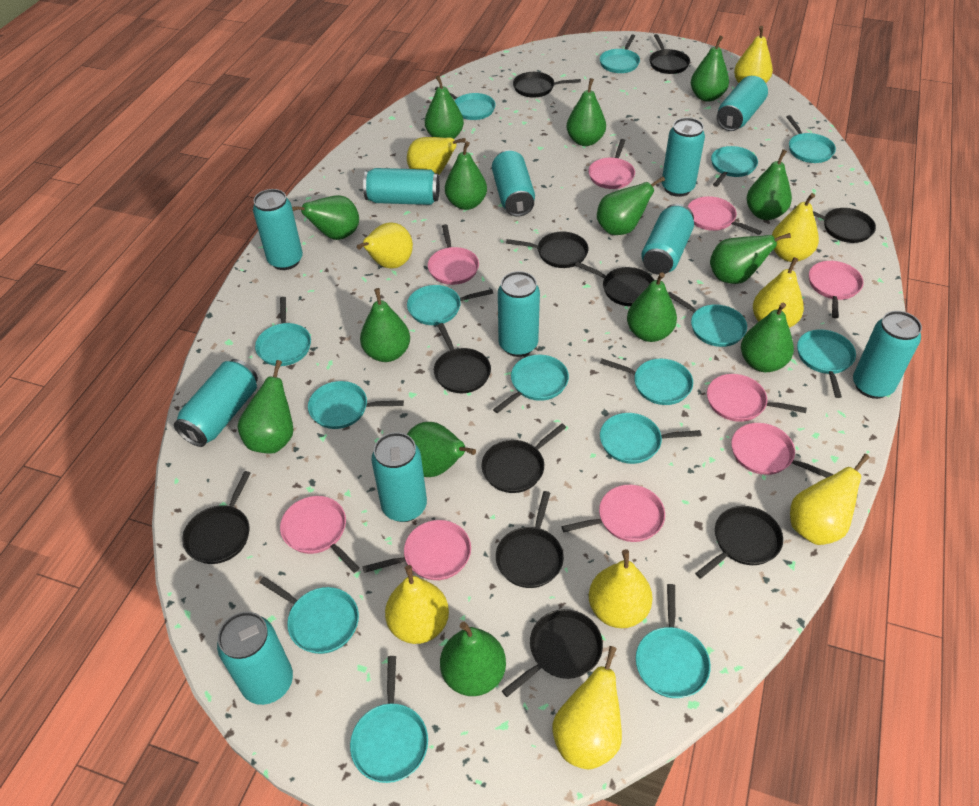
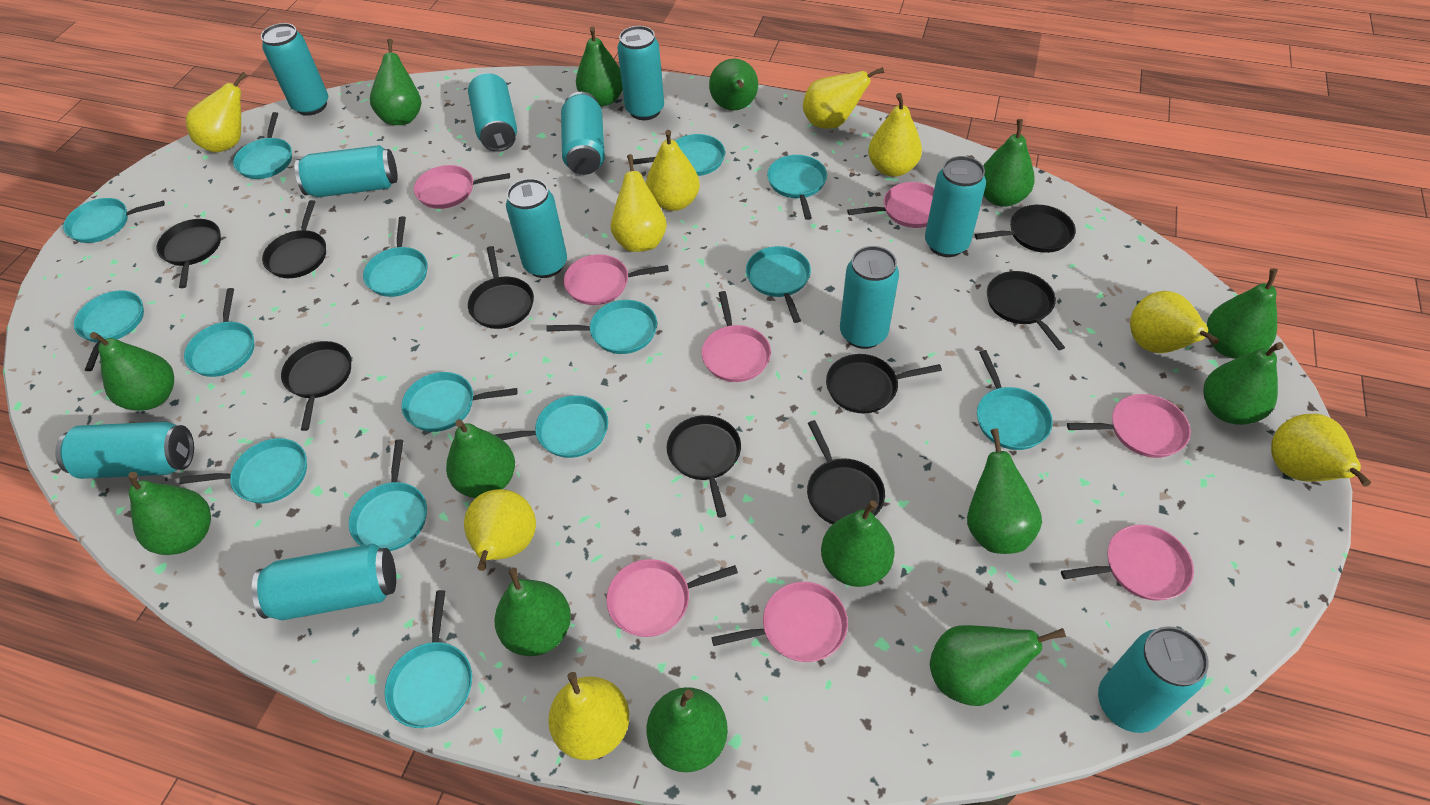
black pan: [182,471,251,564] [434,323,491,393] [482,424,566,493] [496,491,564,588] [502,609,603,697] [506,232,588,268] [513,72,581,98] [575,261,654,306] [649,34,690,74] [695,506,783,579] [793,206,876,243] = 11 -> [156,219,221,288] [262,200,326,278] [281,341,351,431] [468,246,534,329] [667,415,741,518] [807,420,885,524] [826,354,942,413] [975,205,1076,253] [987,271,1065,350] = 9
pink pan: [280,496,360,573] [362,520,471,580] [428,224,479,285] [561,485,665,542] [588,139,635,189] [687,196,762,235] [707,374,807,422] [731,423,833,478] [809,261,864,318] = 9 -> [414,165,510,209] [563,254,669,305] [606,559,738,637] [702,291,771,382] [711,582,848,662] [847,182,934,228] [1061,525,1194,601] [1067,394,1191,458] = 8

